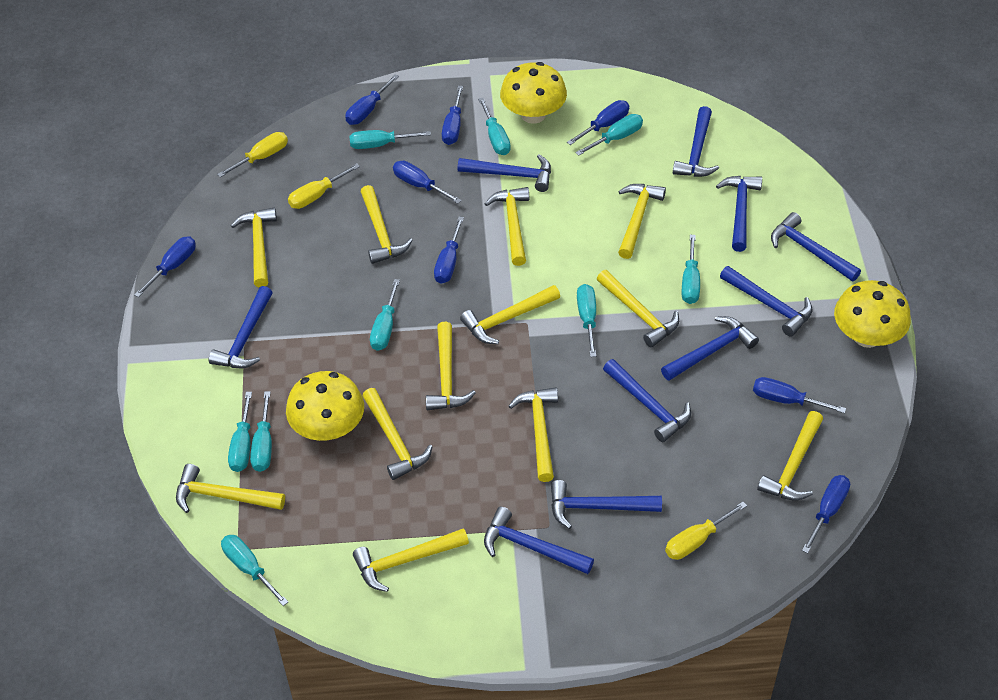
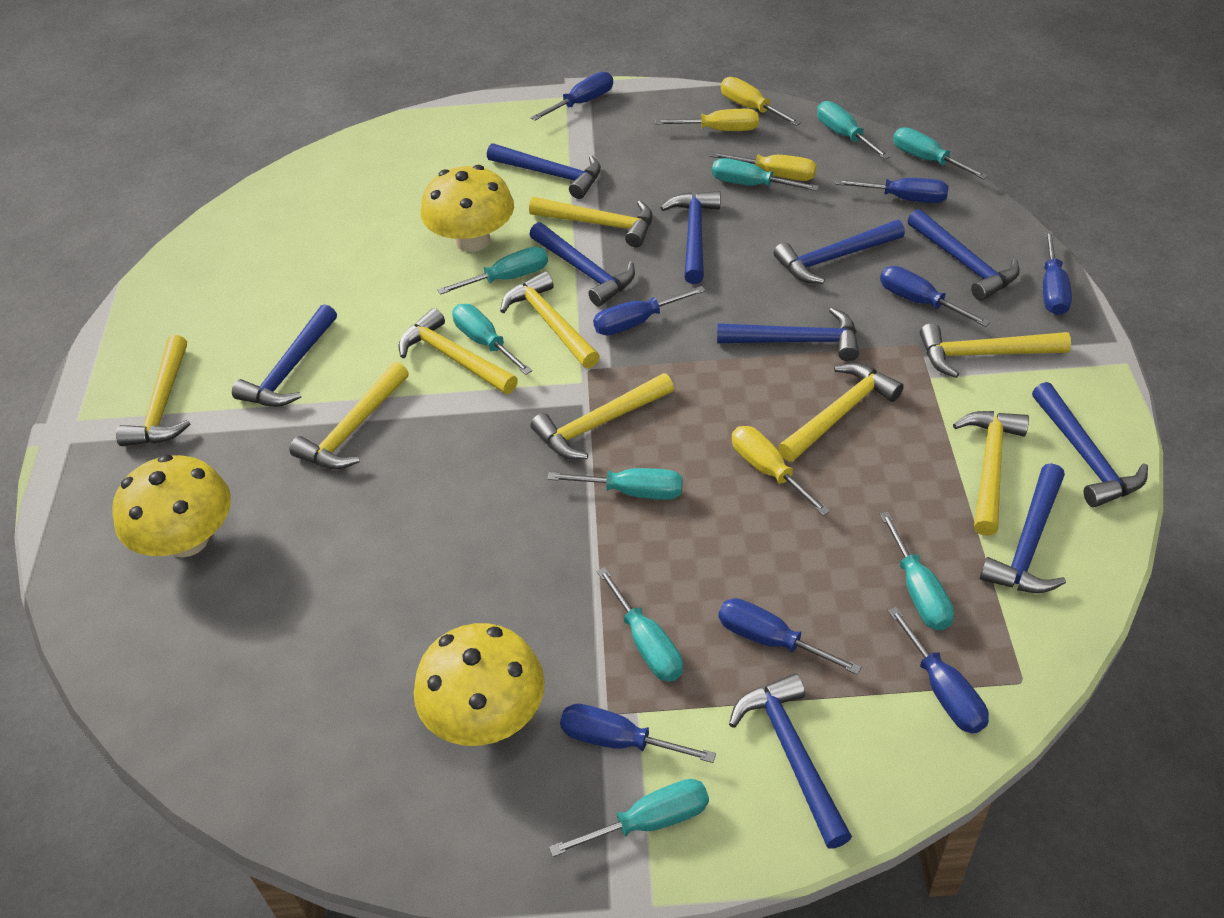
yellow hammer: [176,464,285,513] [231,207,277,287] [353,528,469,592] [361,185,413,264] [362,388,433,480] [426,322,476,410] [460,285,560,344] [485,187,529,266] [509,387,558,482] [597,270,679,347] [618,184,666,259] [757,411,823,501] = 12 -> [116,335,191,446] [290,362,409,469] [398,308,518,394] [500,271,600,368] [529,197,653,247] [531,373,674,460] [778,363,904,462] [920,323,1071,378] [953,411,1029,536] = 9
yellow screwdriver: [217,132,288,178] [288,163,360,209] [665,502,747,560] = 3 -> [655,109,759,131] [710,152,817,181] [721,77,801,126] [732,426,830,516] = 4

